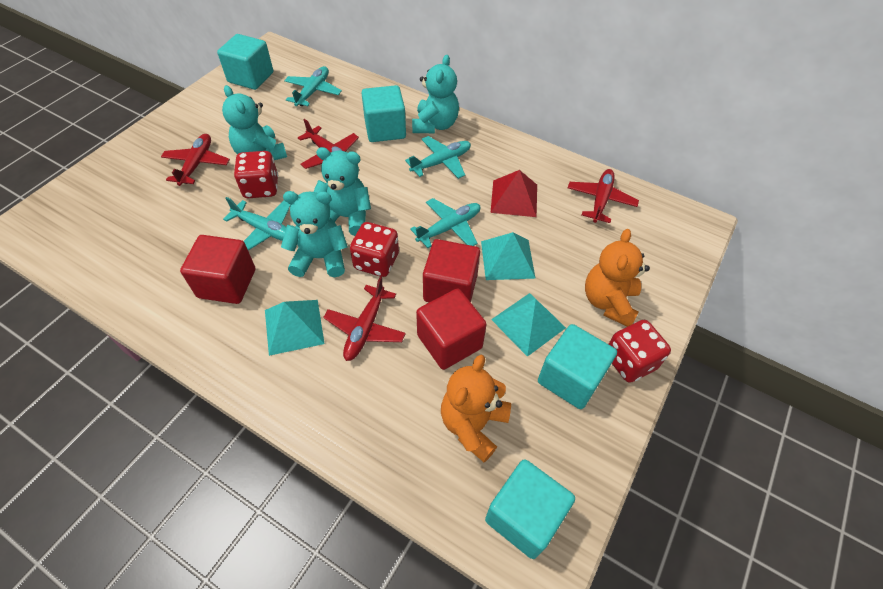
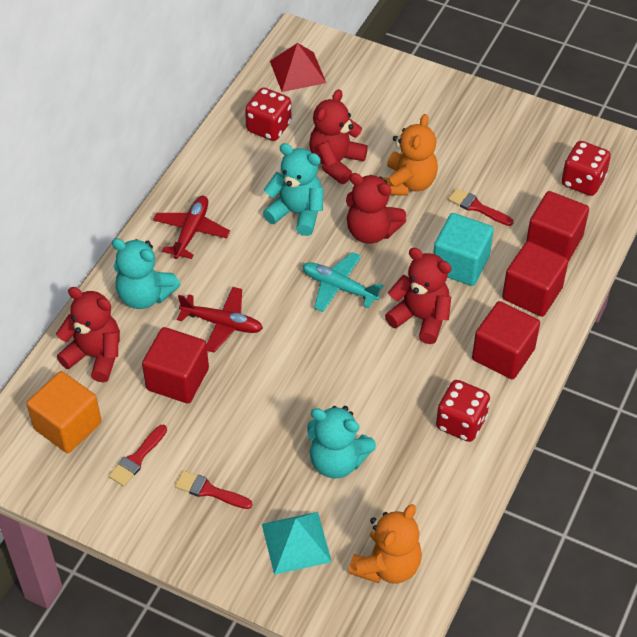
orange cube: none = 0 -> [27,371,101,453] = 1
red brush: none = 0 -> [108,425,167,486] [175,470,252,509] [448,188,514,226] = 3
red cube: [180,235,255,304] [416,289,487,370] [423,239,480,302] = 3 -> [142,327,209,403] [472,301,540,379] [502,241,568,317] [526,191,589,262] = 4
red plane: [161,134,230,186] [298,119,359,169] [323,276,406,361] [568,169,639,223] = 4 -> [153,196,230,259] [177,287,263,352] = 2
red teddy bear: none = 0 -> [56,287,120,382] [309,89,368,184] [346,173,406,244] [385,248,451,344] = 4
turquoise cube: [217,34,273,90] [361,85,406,142] [485,459,575,559] [538,324,617,409] = 4 -> [433,213,494,286] = 1
turquoise plane: [223,197,291,250] [284,66,342,106] [405,136,471,179] [410,198,480,248] = 4 -> [302,252,384,312] = 1
turquoise pyramid: [265,300,325,356] [481,232,536,280] [491,293,566,357] = 3 -> [262,512,332,575] = 1
turquoise teddy bear: [222,85,287,160] [281,191,348,277] [313,147,371,236] [412,55,459,133] = 4 -> [112,238,180,309] [263,143,323,236] [307,406,376,479] = 3

